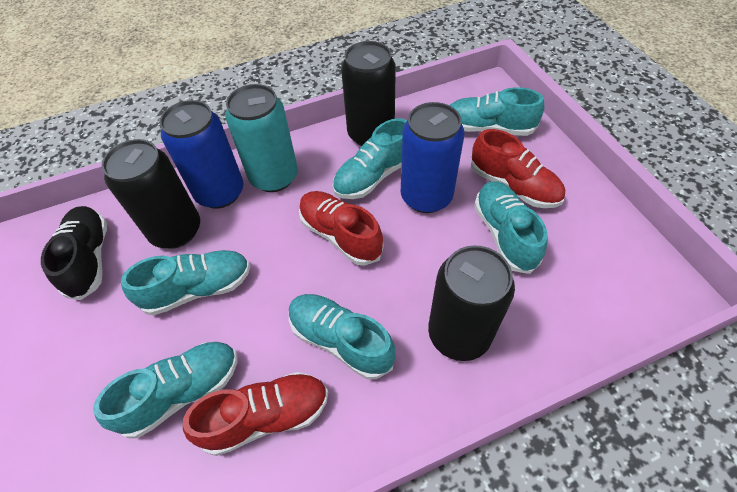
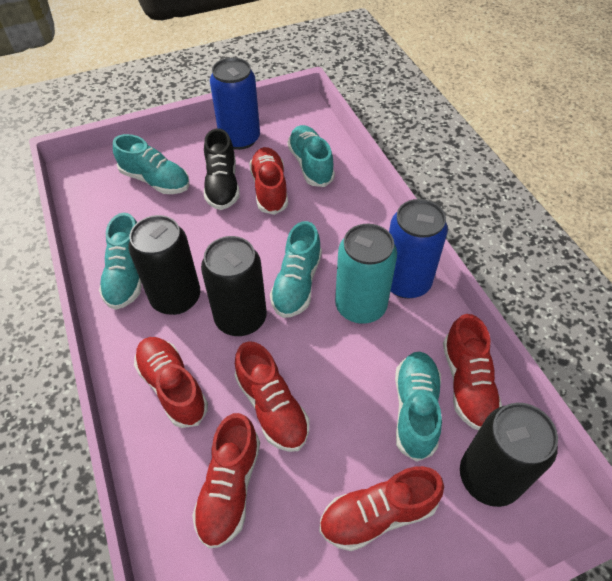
red shoe: [183,372,328,456] [299,191,384,266] [471,129,565,208] = 3 -> [134,337,208,428] [192,413,260,549] [234,341,309,452] [249,147,288,215] [319,466,444,551] [443,314,502,430] = 6
turquoise shoe: [93,342,238,438] [121,250,250,316] [289,294,396,379] [332,118,407,199] [449,87,544,136] [474,181,548,274] = 6 -> [99,213,142,310] [113,134,190,194] [270,221,322,318] [287,125,335,187] [395,352,442,462] = 5

